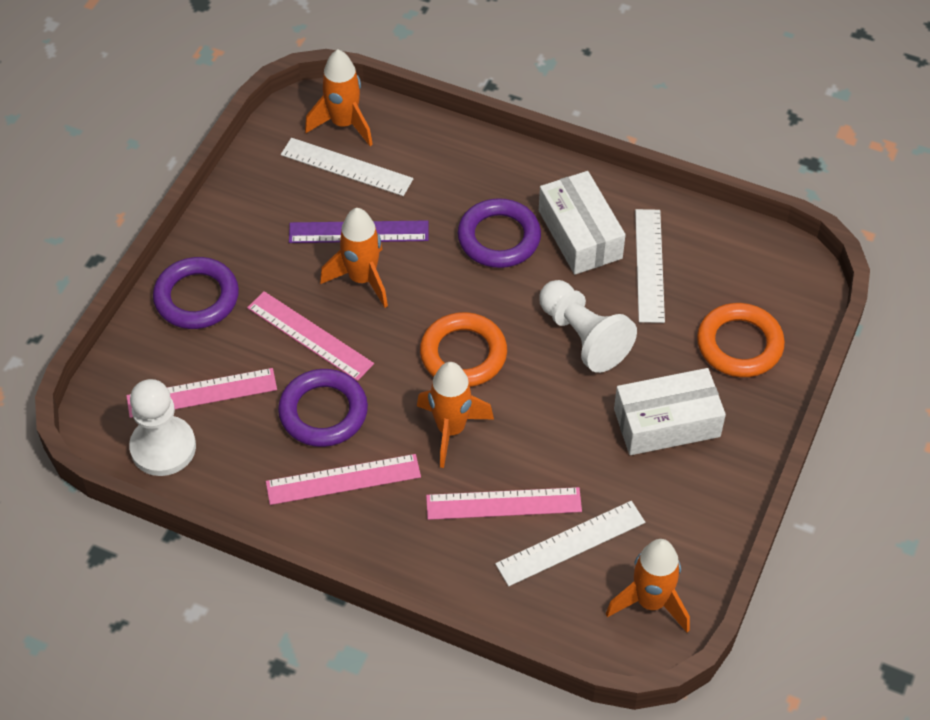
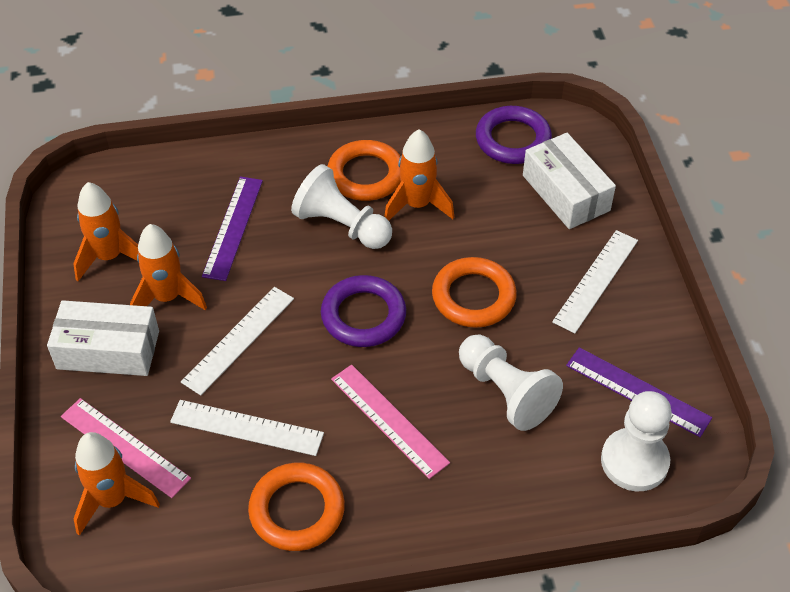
orange ring: [420,312,507,387] [697,303,785,377] = 2 -> [248,463,345,551] [327,140,401,201] [432,257,517,328] = 3
pink ruler: [126,368,277,418] [247,291,374,381] [266,454,421,505] [426,487,582,520] = 4 -> [61,398,191,498] [331,365,450,479] = 2
purple ring: [153,257,239,329] [278,369,368,447] [458,198,541,268] = 3 -> [321,275,406,347] [476,106,552,164] = 2
purple ruler: [289,220,429,243] = 1 -> [202,177,263,281] [566,347,712,437] = 2
white pawn: [129,379,196,476] [539,280,637,373] = 2 -> [291,164,392,249] [459,335,563,431] [601,391,672,491] = 3

